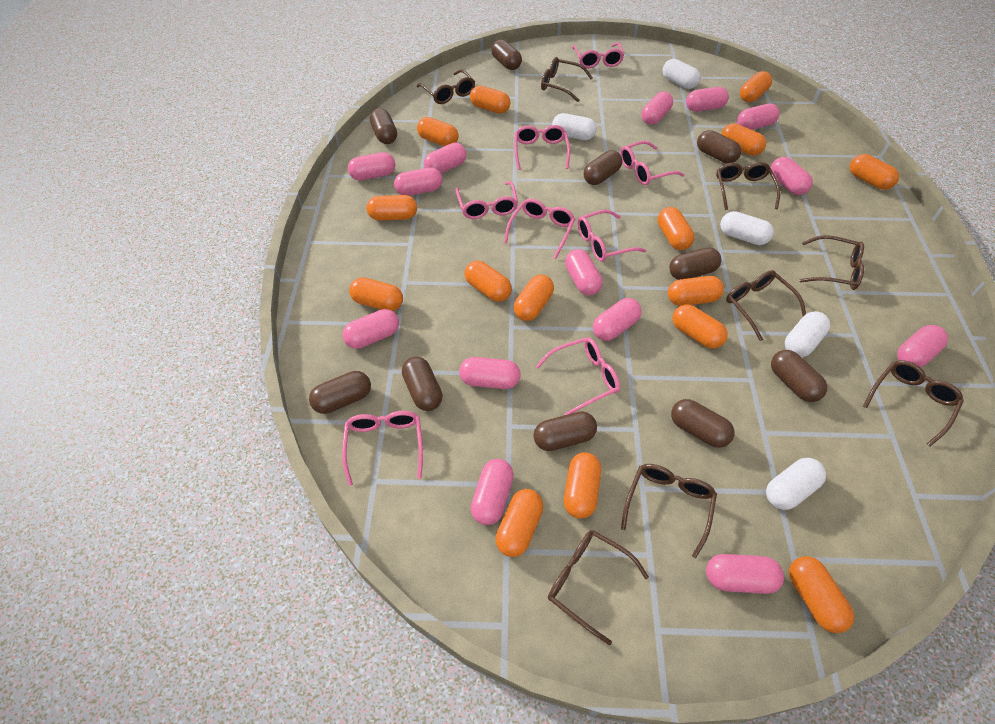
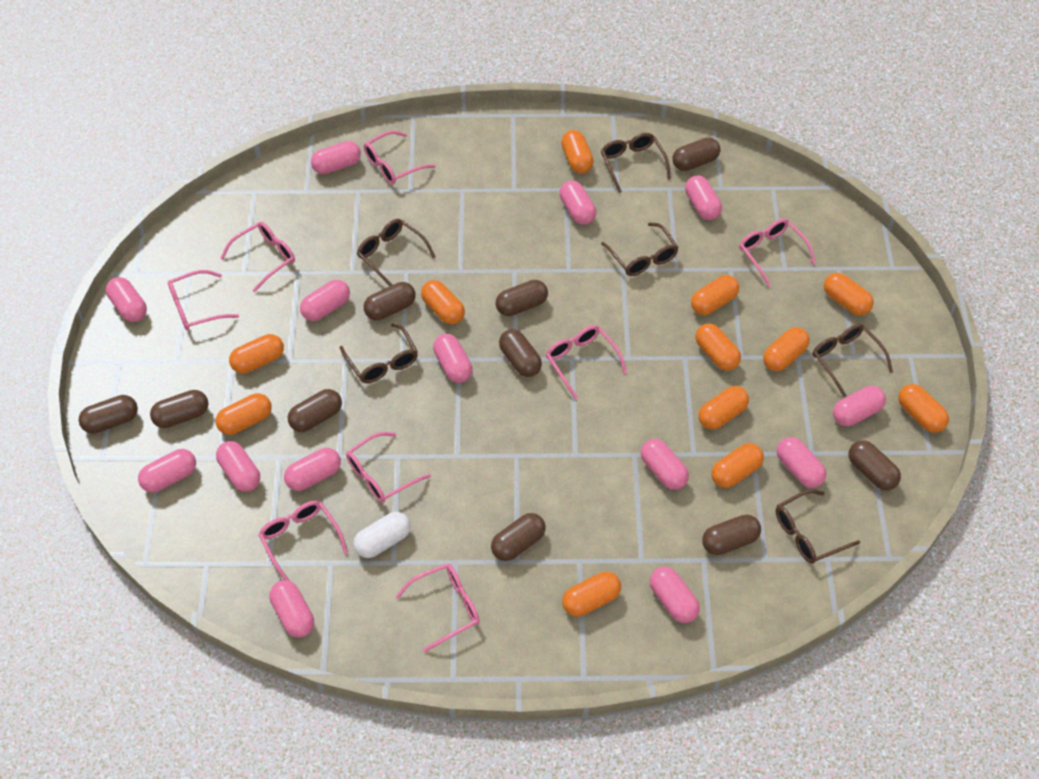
brown glasses: [417,69,475,104] [541,57,593,102] [548,530,649,645] [621,464,717,558] [716,162,780,210] [726,270,806,341] [799,235,864,290] [863,360,964,447] = 8 -> [340,323,418,383] [357,219,436,286] [601,133,671,193] [601,222,679,276] [776,490,860,564] [812,324,893,397] = 6
orange capsule: [349,278,403,311] [367,195,417,221] [417,117,459,146] [465,261,512,302] [470,86,510,114] [495,489,543,557] [514,275,554,321] [564,452,601,519] [658,207,695,250] [668,276,724,306] [672,304,728,349] [721,123,766,156] [740,71,772,102] [789,556,854,633] [850,154,899,190] = 15 -> [216,393,272,435] [229,334,284,374] [421,280,465,325] [561,130,594,174] [562,572,621,617] [691,275,739,315] [695,323,741,371] [698,386,749,430] [711,443,764,488] [763,327,810,371] [824,273,874,316] [898,384,949,433] = 12
white capsule: [552,113,597,140] [663,59,701,89] [720,211,774,245] [766,458,826,510] [785,311,830,357] = 5 -> [353,512,411,558] = 1

